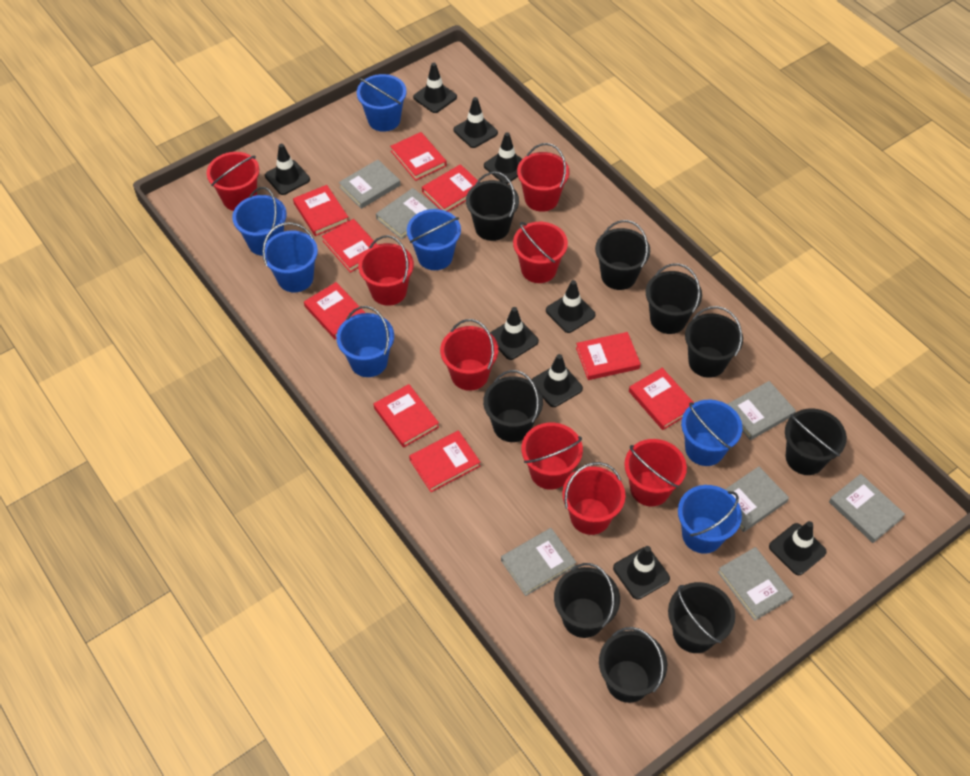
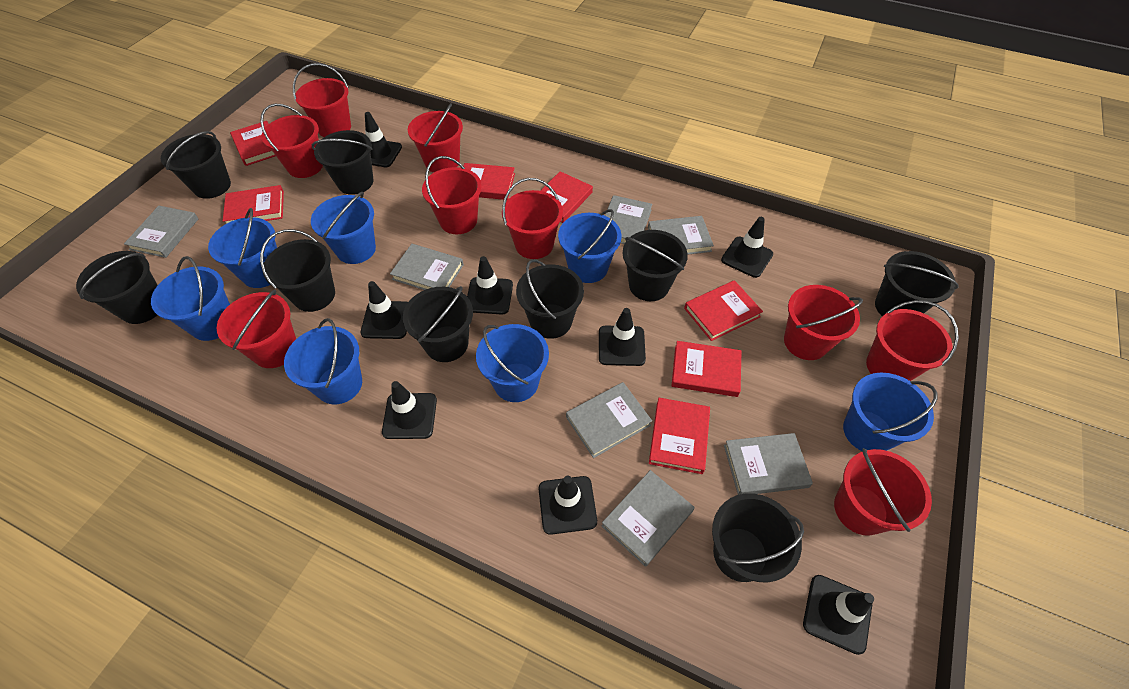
black traffic cone: [265,144,310,195] [413,63,457,113] [453,97,498,148] [484,132,522,184] [490,307,539,360] [532,354,583,407] [546,280,596,333] [613,546,670,600] [769,521,827,575] = 9 -> [360,281,408,339] [365,112,402,167] [382,381,437,439] [467,256,513,314] [539,476,597,535] [599,308,646,366] [721,217,773,278] [803,575,874,655] = 8
red book: [293,185,348,236] [304,282,365,339] [322,219,377,273] [373,384,439,448] [390,132,447,181] [409,430,480,492] [422,164,480,212] [576,332,641,380] [629,368,694,430] = 9 -> [223,185,284,224] [230,121,276,166] [463,163,515,200] [540,171,593,223] [649,398,710,474] [672,341,742,397] [684,280,763,341] = 7
red bucket: [207,152,259,211] [358,235,414,306] [440,319,498,391] [513,222,568,283] [517,143,569,212] [522,422,583,490] [562,462,625,535] [624,439,687,506] = 8 -> [217,290,296,368] [260,104,323,178] [293,63,351,137] [408,103,463,173] [422,156,482,234] [502,178,563,259] [784,285,863,360] [834,448,932,536] [866,300,959,381] = 9

